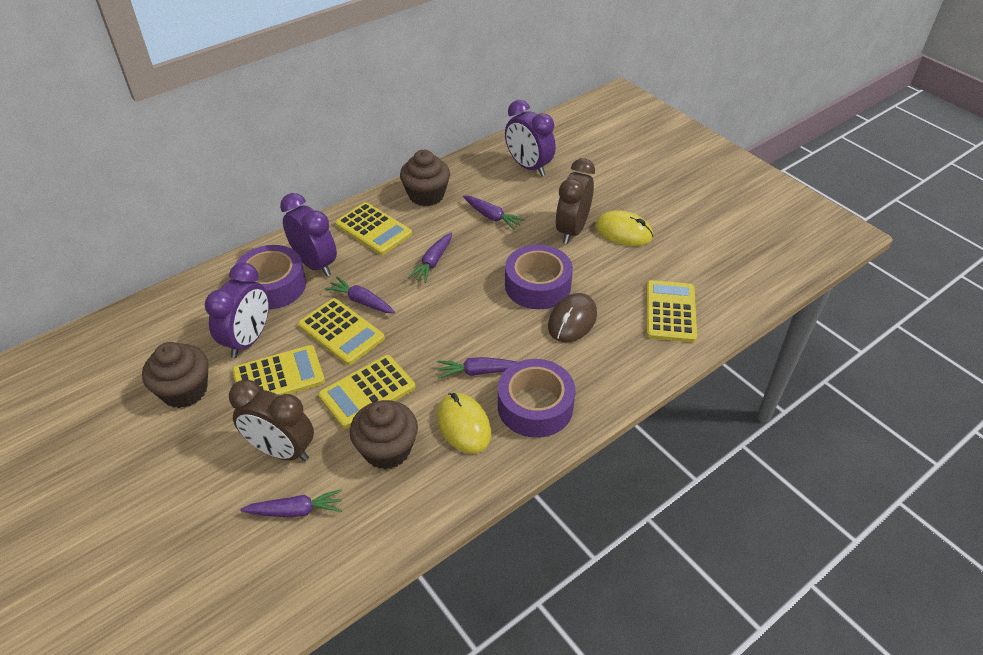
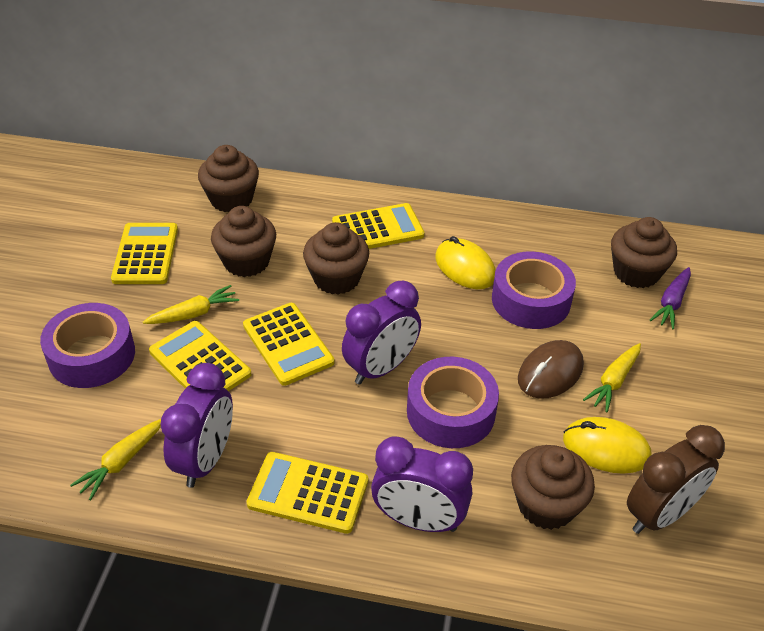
brown clock: [229,379,314,462] [555,158,595,244] = 2 -> [627,425,725,534] = 1
brown cupcake: [142,342,208,408] [350,400,418,469] [400,150,450,206] = 3 -> [198,145,259,212] [211,206,276,277] [303,222,369,295] [511,445,595,530] [611,217,677,288] = 5
purple carrot: [240,489,342,518] [325,277,395,313] [408,232,452,283] [437,357,517,378] [463,195,525,230] = 5 -> [650,267,691,330] = 1
yellow carrot: none = 0 -> [70,419,161,500] [143,285,239,324] [583,343,641,413] = 3

